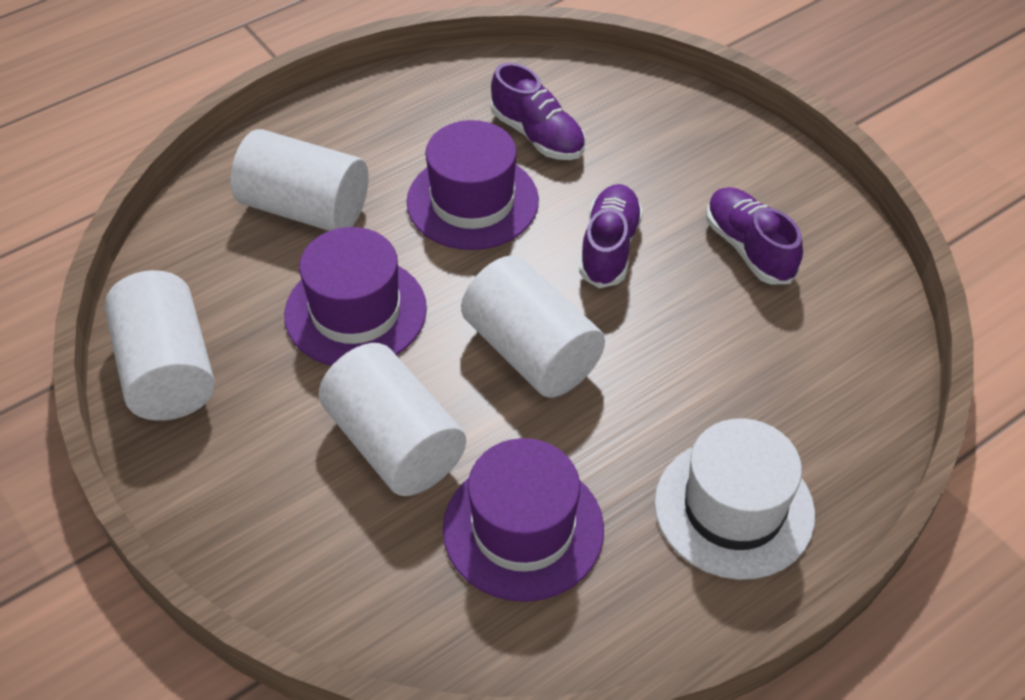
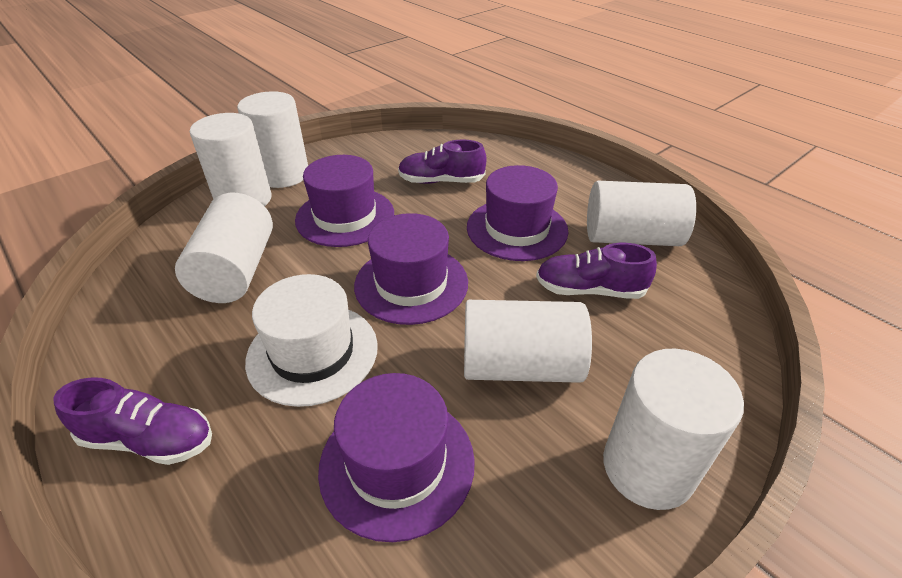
purple hat: [284,227,427,366] [406,120,539,250] [443,438,604,602] = 3 -> [295,155,394,247] [318,373,475,542] [354,213,468,325] [467,165,569,261] = 4
white cylinder: [104,270,215,421] [230,129,369,231] [318,343,466,496] [461,255,605,398] = 4 -> [175,193,273,303] [190,113,272,206] [237,91,308,188] [464,300,592,383] [587,181,696,246] [603,349,744,510] = 6

